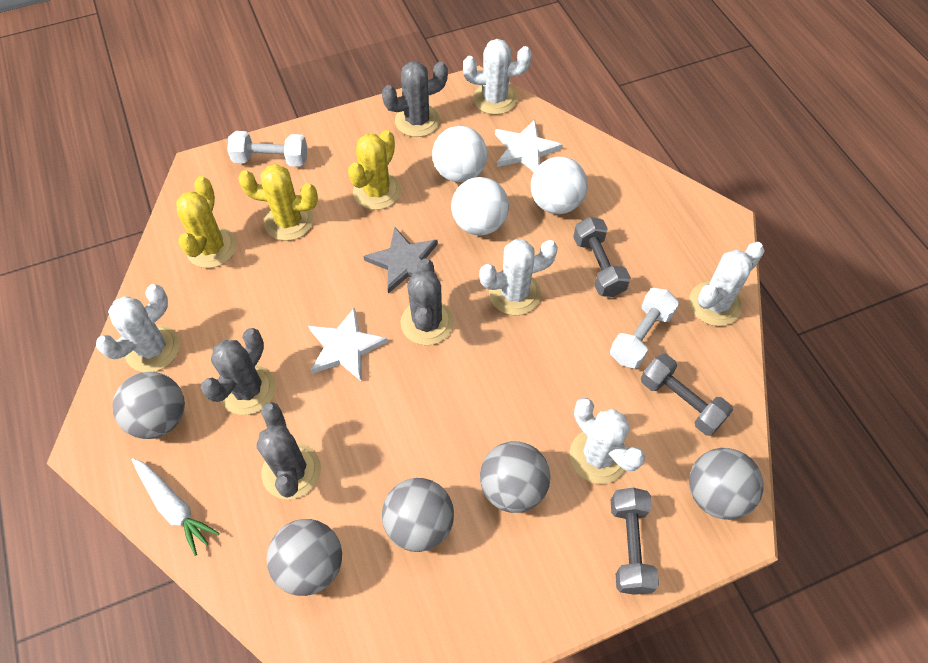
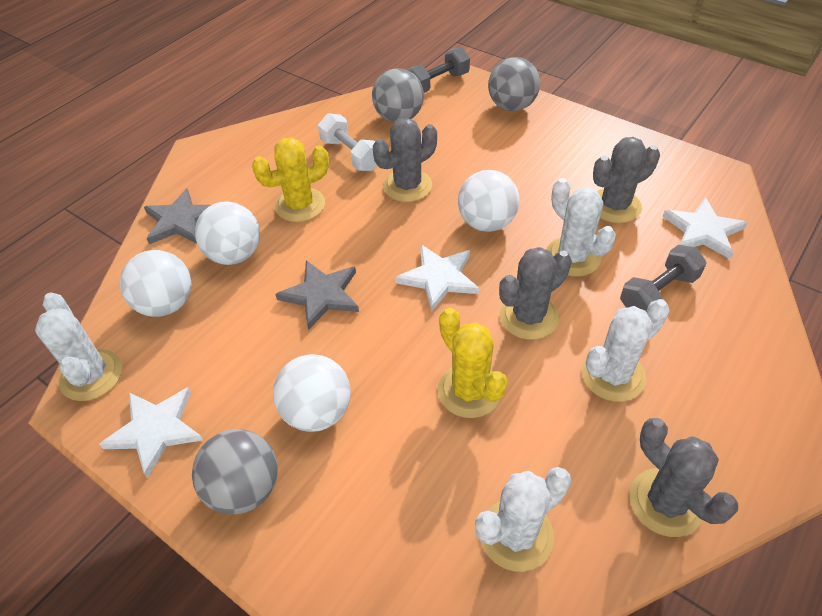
grey ball: [112,372,185,439] [267,519,342,596] [382,478,454,552] [480,441,550,513] [689,448,763,520] = 5 -> [192,429,278,515] [372,68,424,122] [488,57,540,111] = 3
grey dumbbell: [573,217,631,297] [611,488,659,595] [641,353,733,436] = 3 -> [407,47,470,93] [620,245,707,311] = 2
grey star: [364,227,438,294] = 1 -> [144,188,211,244] [275,260,359,330] = 2
white ball: [432,126,488,182] [451,177,509,235] [531,157,588,214] = 3 -> [120,250,191,317] [195,202,260,265] [273,354,351,432] [458,170,520,232] = 4
white cactus: [96,284,180,372] [463,39,532,115] [479,239,558,315] [570,398,645,484] [689,242,765,326] = 5 -> [35,292,122,401] [475,467,571,572] [546,178,616,277] [582,299,670,402] = 4
white carrot: [132,458,220,556] = 1 -> none = 0
white dumbbell: [227,131,307,167] [610,288,679,369] = 2 -> [318,113,377,171] = 1
white star: [308,307,388,382] [495,120,563,172] = 2 -> [99,387,203,478] [395,244,479,312] [662,198,748,259] = 3
yellow cactus: [176,176,237,268] [238,164,318,241] [348,130,401,210] = 3 -> [252,137,329,222] [438,308,508,418] = 2

